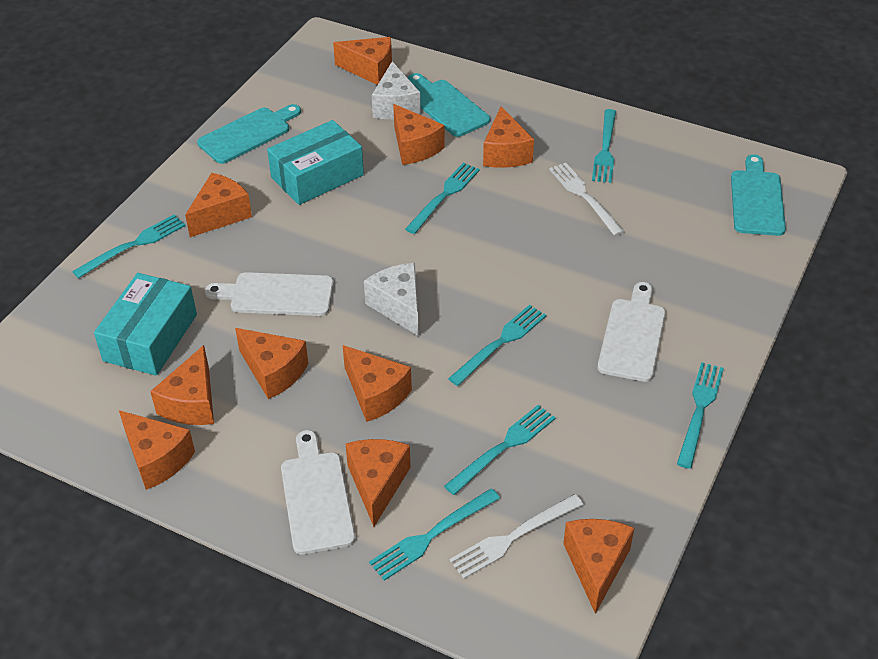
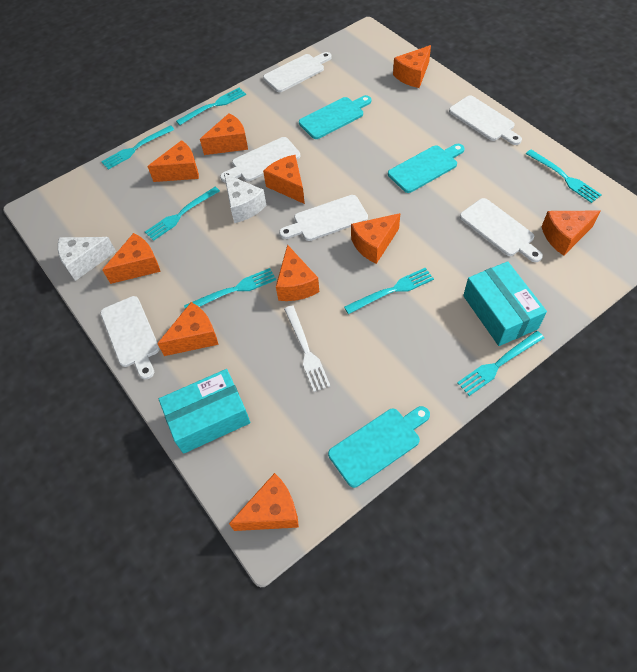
white cutting board: [205,272,334,316] [281,430,355,555] [597,282,666,382] = 3 -> [100,296,160,379] [220,137,300,182] [263,52,332,92] [279,195,368,241] [449,96,522,145] [460,198,543,262] = 6
white fork: [449,494,584,579] [549,163,625,236] = 2 -> [284,305,330,392] = 1

